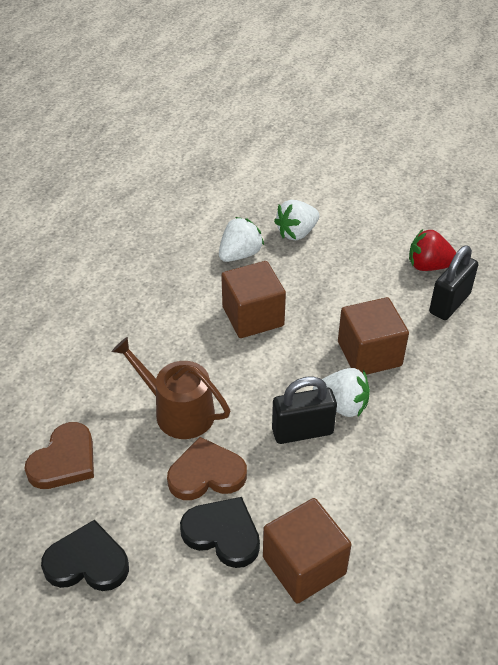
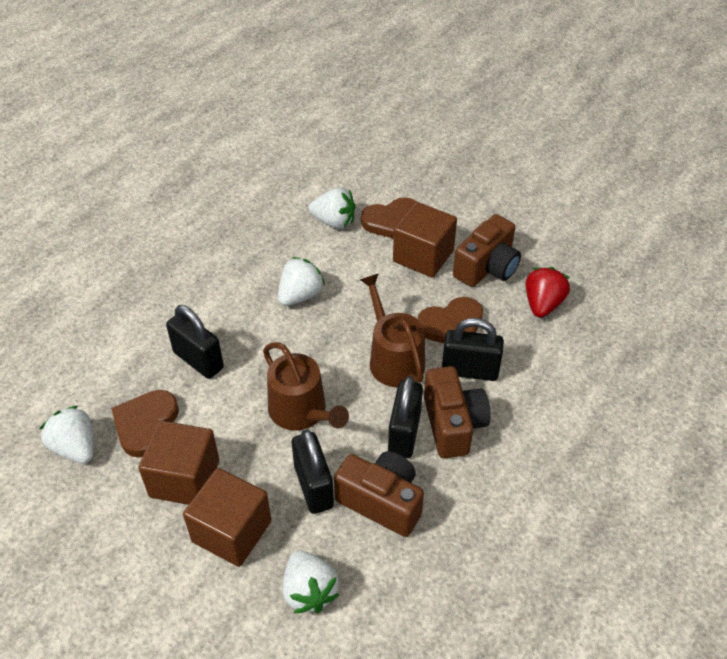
black heart: [41,520,129,591] [180,497,260,568] = 2 -> none = 0
black padlock: [272,376,337,444] [429,245,478,320] = 2 -> [166,305,224,379] [292,429,334,514] [388,376,423,459] [442,318,504,381] = 4
brown camera: none = 0 -> [334,451,424,537] [424,366,491,458] [453,214,521,287] = 3
brown heart: [24,422,94,489] [167,437,247,500] = 2 -> [111,390,179,458] [361,197,417,239] [418,297,483,343] = 3
brown watering can: [112,337,230,439] = 1 -> [263,342,349,431] [360,273,425,387] = 2
white strawberry: [219,217,264,262] [274,200,319,240] [313,368,370,417] = 3 -> [40,406,94,464] [278,257,325,306] [283,550,339,613] [309,188,355,229] = 4

